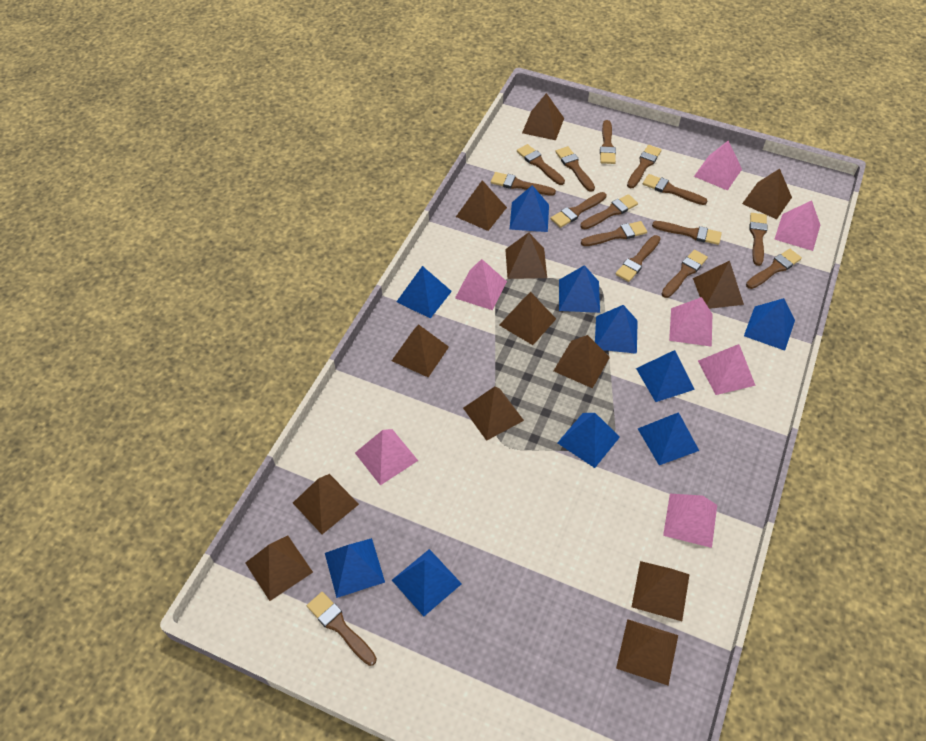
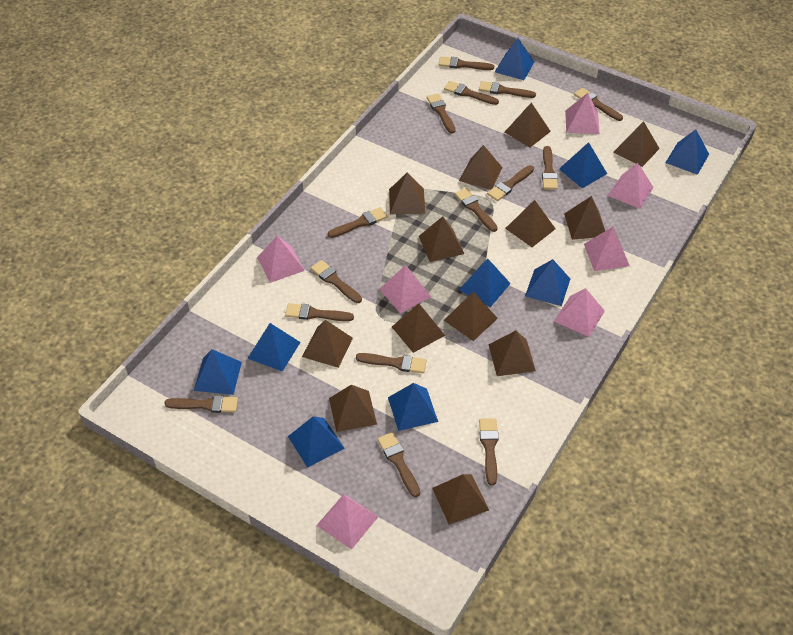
blue pyramid: [325,538,385,598] [392,549,462,616] [396,266,452,319] [509,185,549,232] [557,413,620,468] [559,265,600,313] [595,305,638,354] [636,350,695,402] [638,412,699,465] [744,298,795,351] = 10 -> [194,349,242,395] [247,323,301,372] [288,416,345,468] [388,383,438,431] [459,259,511,307] [495,38,534,80] [525,259,570,306] [559,142,607,188] [665,129,709,175] = 9

